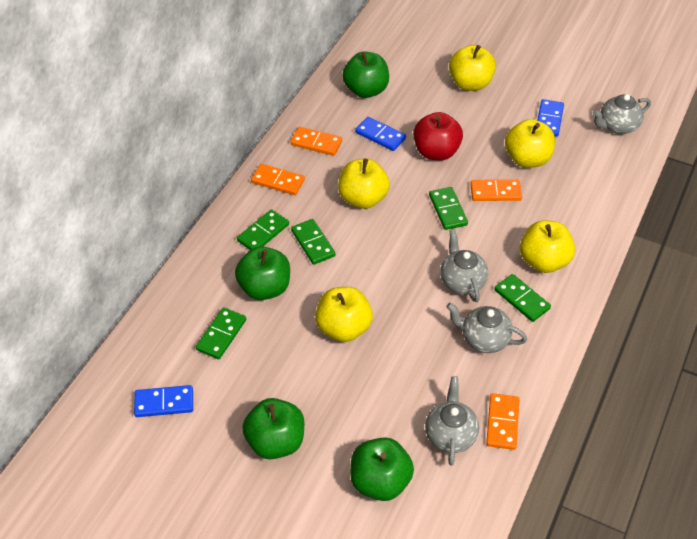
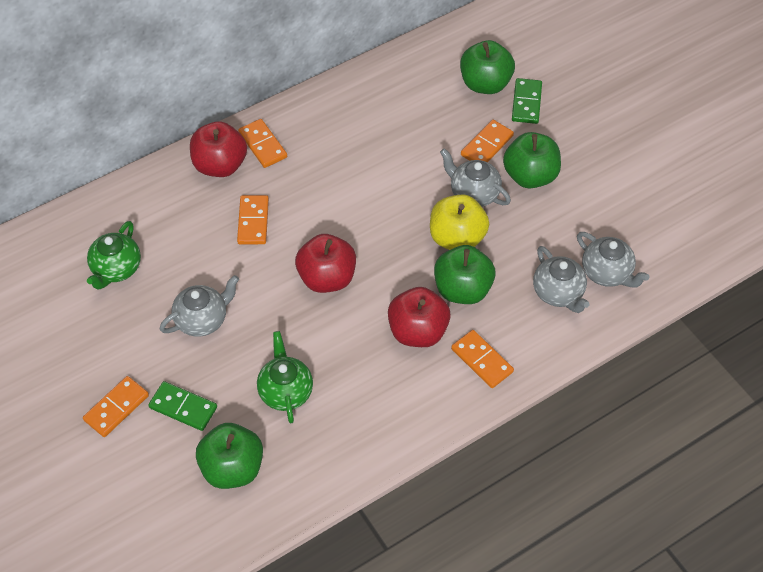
blue domino: [134,385,193,417] [355,117,406,151] [537,99,564,137] = 3 -> none = 0
green domino: [196,307,246,359] [237,209,289,250] [291,219,336,265] [429,187,468,230] [494,274,551,322] = 5 -> [148,381,217,431] [512,78,542,124] = 2
green teapot: none = 0 -> [87,221,141,290] [257,331,313,423] = 2
orange domino: [251,164,305,195] [291,127,342,156] [470,180,522,201] [486,393,520,450] = 4 -> [83,376,149,437] [237,195,269,244] [238,119,287,168] [451,330,514,388] [461,120,514,162] = 5
red apple: [413,112,463,161] = 1 -> [190,121,247,177] [295,234,356,293] [388,287,451,347] = 3
yellow apple: [315,287,373,342] [338,159,390,209] [449,45,496,91] [505,119,555,168] [520,220,575,273] = 5 -> [430,194,489,250] = 1

